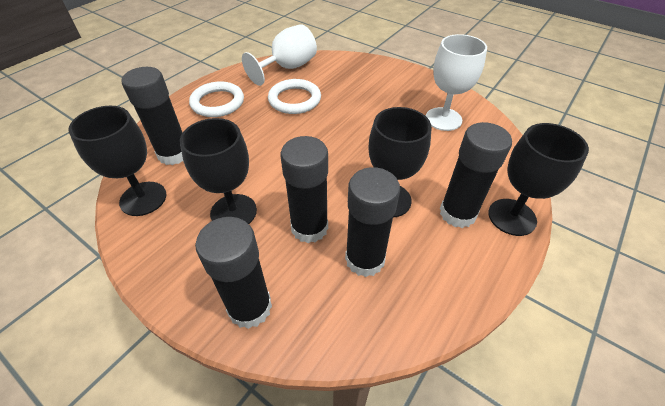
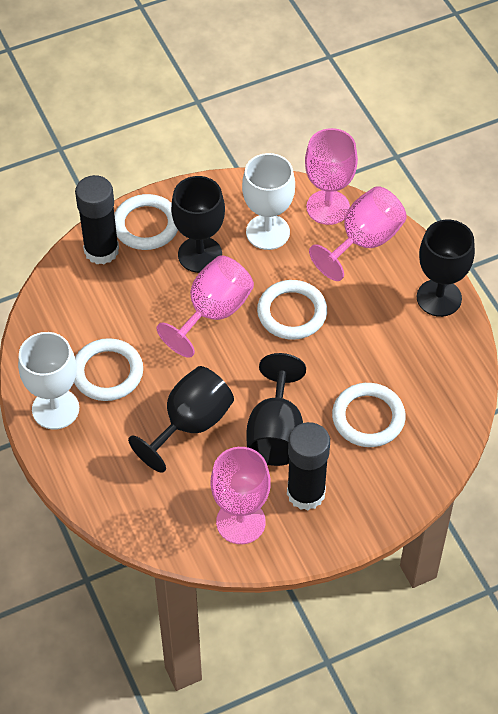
black glue stick: [122,67,183,165] [195,217,272,329] [281,136,328,243] [345,167,400,277] [440,122,512,228] = 5 -> [75,175,119,264] [287,422,330,510] = 2
pink goblet: none = 0 -> [156,255,254,358] [211,447,271,544] [305,128,358,225] [309,186,407,281] = 4
white ring: [189,82,244,117] [268,79,321,114] = 2 -> [74,338,143,401] [114,194,178,250] [257,280,327,340] [332,383,406,447] = 4

